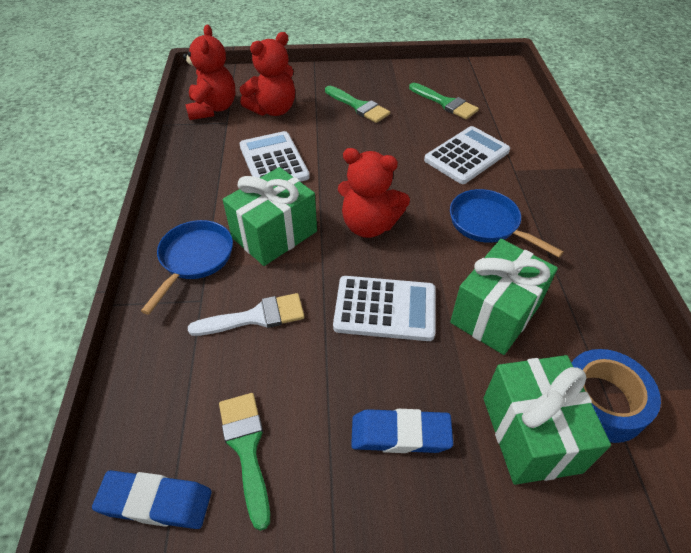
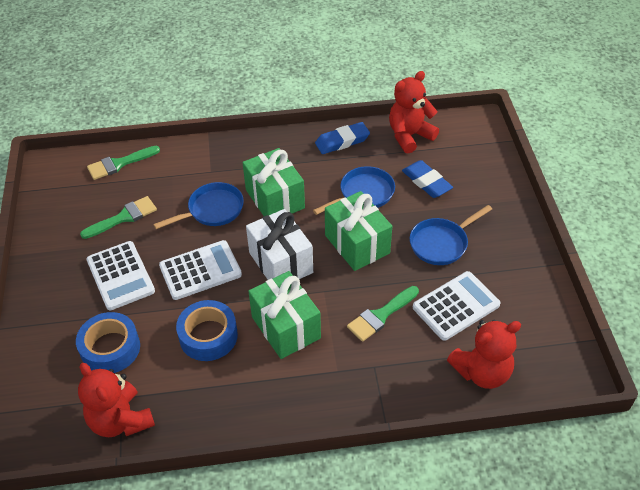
blue pan: [141,220,233,315] [450,189,564,258] = 2 -> [153,182,244,229] [313,166,395,215] [410,205,492,265] = 3
blue tape: [572,349,661,443] = 1 -> [76,312,140,373] [176,300,238,361] = 2
white brush: [188,293,304,336] = 1 -> none = 0
white gift: none = 0 -> [246,209,313,280] = 1

